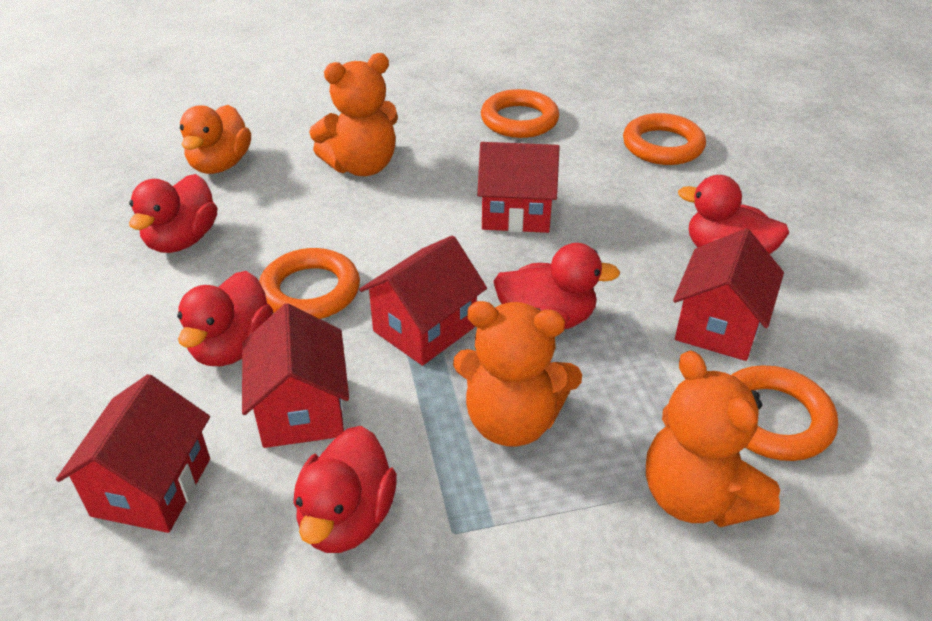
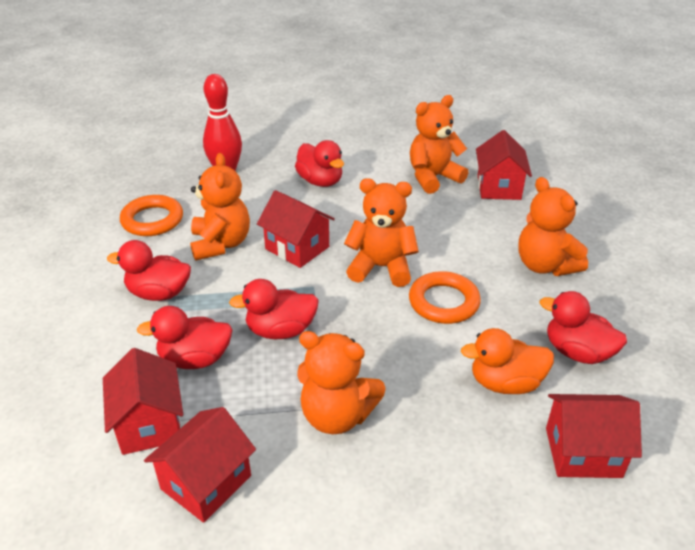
orange ring: [259,248,360,319] [481,89,559,138] [623,113,706,165] [732,365,838,461] = 4 -> [120,195,183,236] [409,271,481,324] = 2
orange teddy bear: [309,53,398,176] [453,301,582,447] [646,350,780,527] = 3 -> [190,153,250,261] [297,331,386,434] [344,178,419,287] [410,95,469,194] [518,177,588,276] = 5
red bowling pin: none = 0 -> [203,74,242,171] = 1

